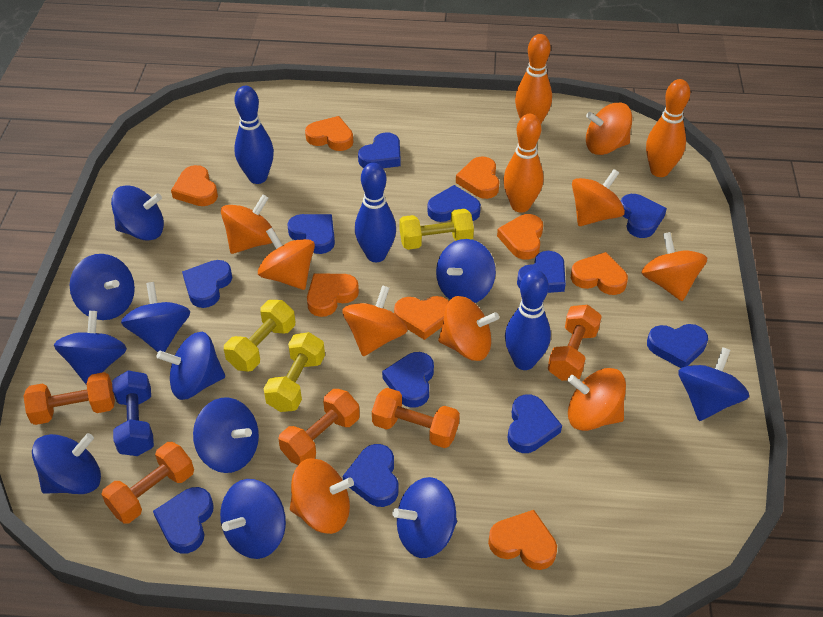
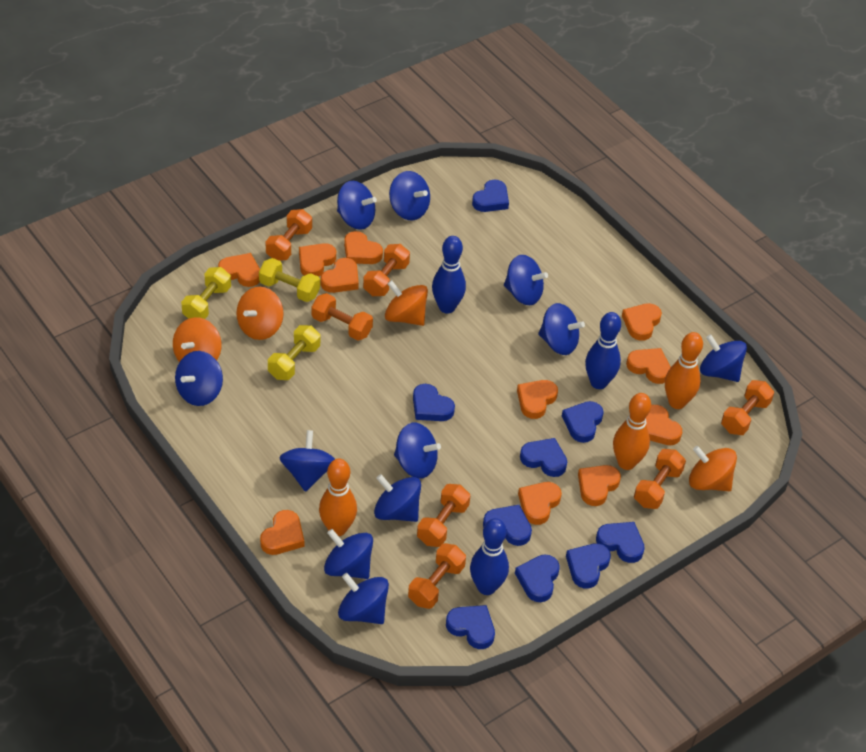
blue dumbbell: [112,371,154,456] = 1 -> none = 0
blue heart: [153,487,214,554] [182,260,232,308] [287,214,335,254] [343,444,399,507] [358,132,401,168] [382,352,434,408] [427,185,481,222] [508,394,562,453] [517,251,566,293] [621,194,667,238] [647,324,708,368] = 11 -> [413,384,455,421] [446,605,495,649] [472,180,509,212] [483,505,532,546] [515,554,560,602] [520,438,567,477] [562,401,604,443] [566,543,611,589] [596,522,645,563] = 9
orange dumbbell: [24,372,115,425] [101,442,194,523] [278,389,360,465] [372,388,460,448] [548,305,602,381] = 5 -> [266,209,312,261] [312,293,373,341] [363,244,410,296] [408,543,466,609] [417,484,470,547] [634,449,686,509] [721,380,774,435] = 7
orange heart: [171,165,218,206] [305,116,353,151] [307,274,359,317] [394,296,449,340] [456,156,500,199] [488,510,557,570] [497,214,543,260] [571,252,628,295] = 8 -> [218,253,260,287] [260,510,304,555] [299,243,336,277] [321,258,359,293] [344,231,383,264] [517,380,558,419] [518,482,562,525] [578,465,621,506] [622,303,662,341] [626,348,671,384] [646,405,682,445] = 11
orange spinning top: [221,194,275,254] [258,228,315,290] [290,458,354,534] [342,285,408,356] [438,296,499,361] [568,368,626,431] [572,169,625,226] [586,103,632,155] [641,232,707,301] = 9 -> [173,317,222,362] [236,287,284,340] [385,280,428,326] [689,446,737,491] = 4

